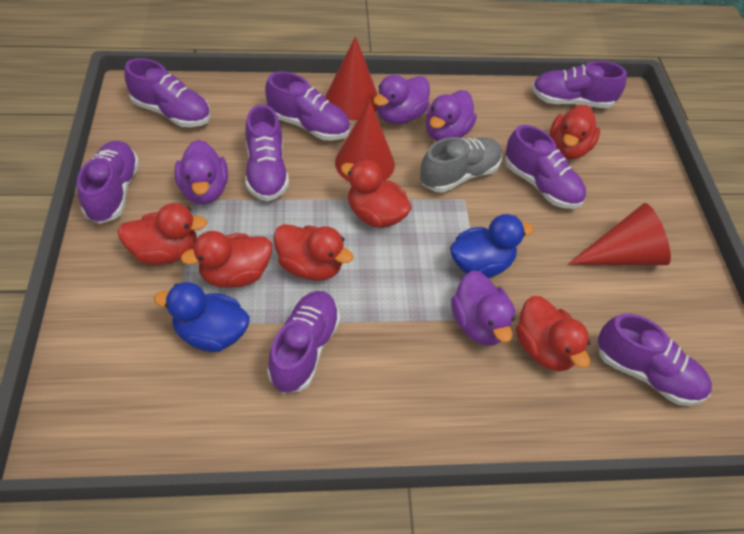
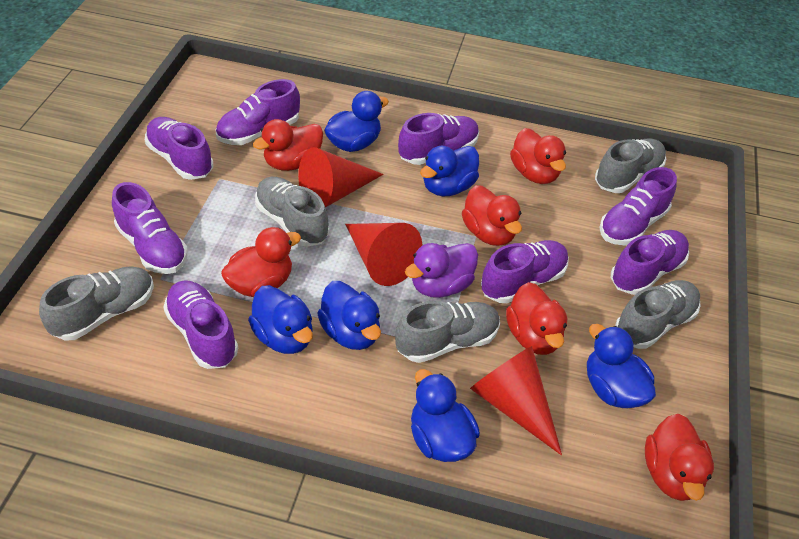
blue duck: [154,282,250,352] [450,214,534,278] = 2 -> [248,285,313,354] [317,281,381,350] [324,91,389,152] [411,369,480,462] [420,146,479,196] [587,324,656,408] = 6
grey shoe: [420,137,503,193] = 1 -> [39,266,154,341] [255,177,329,247] [395,301,500,363] [595,138,666,193] [615,280,701,349] = 5
purple duck: [174,140,228,204] [373,75,430,124] [426,90,477,141] [451,270,515,346] = 4 -> [405,243,478,298] = 1

